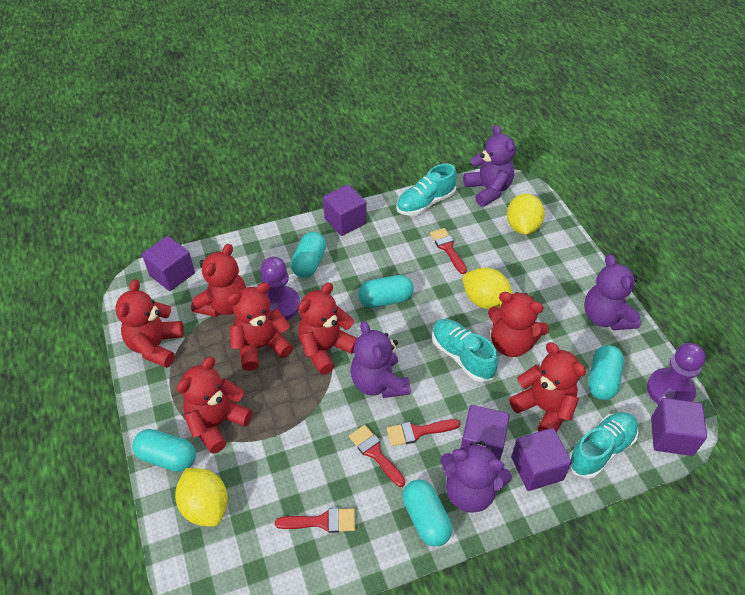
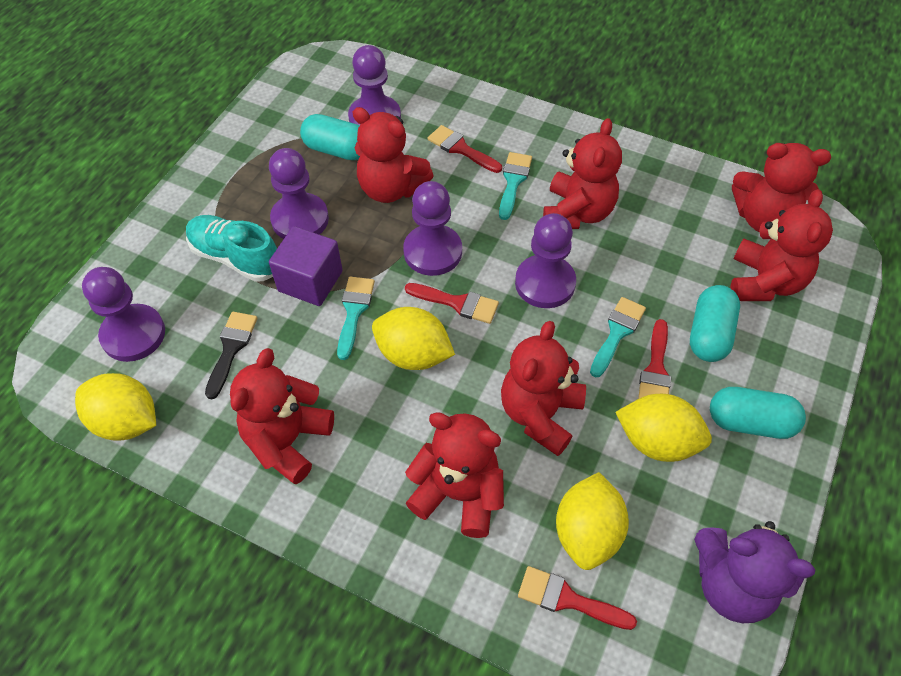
black brush: none = 0 -> [205,312,257,399] = 1
purple cube: [142,236,195,291] [323,184,367,236] [460,405,510,460] [511,428,572,491] [651,398,707,456] = 5 -> [269,226,343,306] = 1
purple pawn: [260,257,300,320] [647,343,706,405] = 2 -> [82,267,165,362] [269,148,329,239] [348,45,401,125] [403,181,462,276] [515,213,576,308] = 5
purple teddy bear: [350,321,410,398] [440,441,512,513] [463,125,515,207] [584,254,641,330] = 4 -> [694,521,816,623] = 1
turquoise brush: none = 0 -> [337,277,375,360] [499,152,532,220] [590,297,646,377] = 3
turquoise capsule: [132,429,196,472] [291,232,326,278] [358,275,414,308] [402,479,452,547] [588,345,624,400] = 5 -> [300,114,360,160] [690,285,740,362] [710,387,806,439] = 3
turquoise shoe: [396,164,457,216] [432,319,498,382] [569,412,639,479] = 3 -> [186,215,277,282] = 1
yellow lemon: [175,468,228,527] [463,268,513,309] [507,194,545,235] = 3 -> [75,373,156,441] [372,307,455,370] [556,472,629,570] [616,394,712,462] = 4

